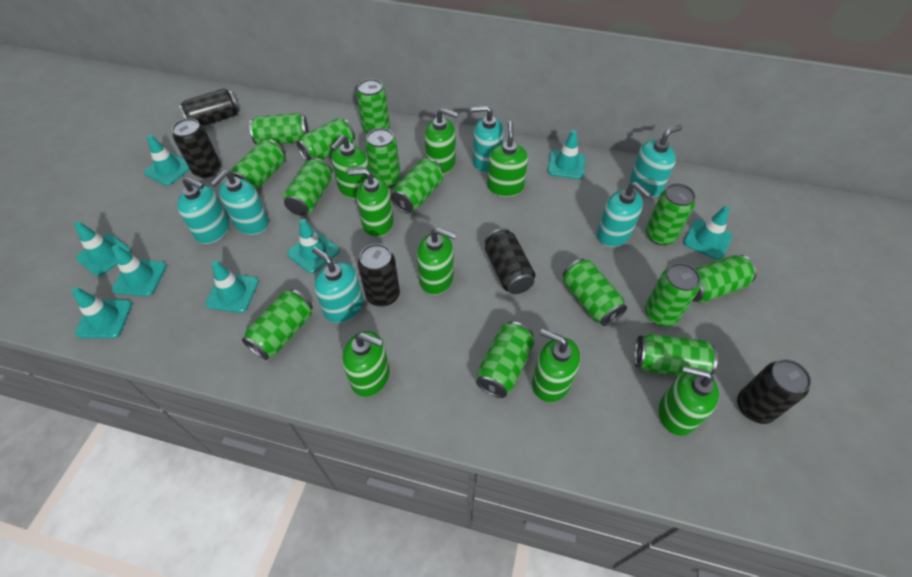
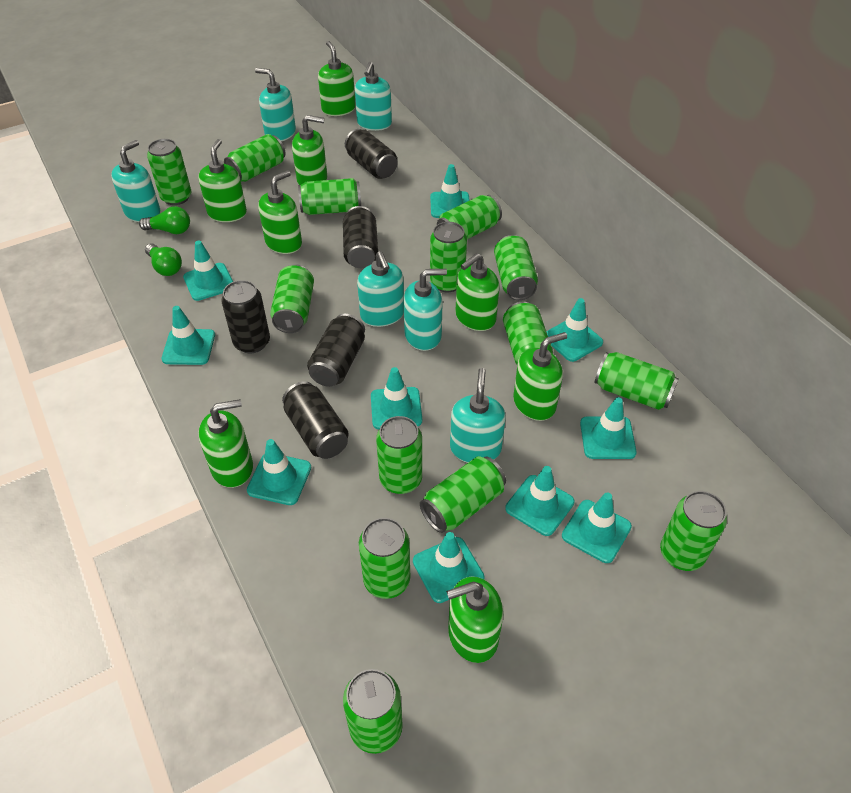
green light bulb: none = 0 -> [139,206,190,234] [145,243,182,276] = 2
turquoise traffic cone: [72,288,132,338] [74,222,132,276] [112,245,167,296] [144,135,190,186] [205,261,259,313] [287,219,340,273] [548,130,585,179] [683,206,732,260] = 8 -> [162,306,215,365] [183,241,233,301] [247,439,311,505] [371,367,422,429] [413,532,485,603] [430,164,470,218] [505,466,575,536] [546,298,603,362] [562,492,632,563] [580,397,637,459] = 10

